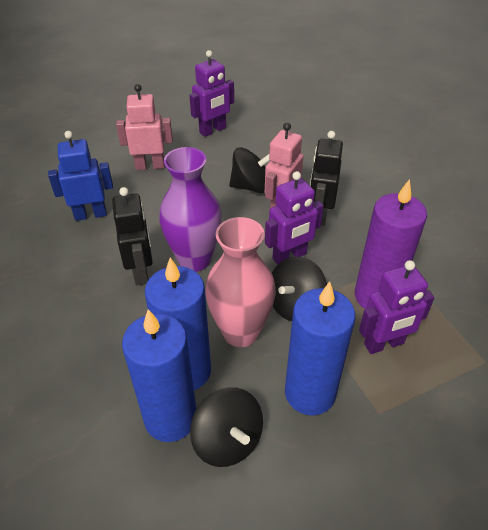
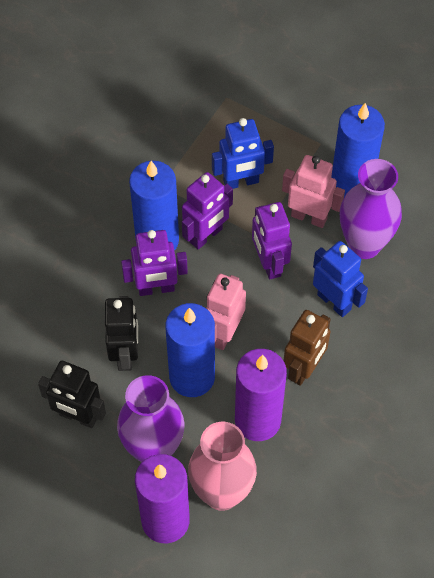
black spinning top: [190,387,263,467] [229,148,270,193] [272,257,327,321] = 3 -> none = 0
blue robot: [48,131,113,221] = 1 -> [212,118,274,189] [313,241,368,317] = 2
brown robot: none = 0 -> [284,310,331,386] = 1
purple candle: [355,179,427,309] = 1 -> [135,454,190,543] [235,349,287,441] = 2
purple vase: [159,147,222,272] = 1 -> [117,375,185,463] [340,159,402,259] = 2

